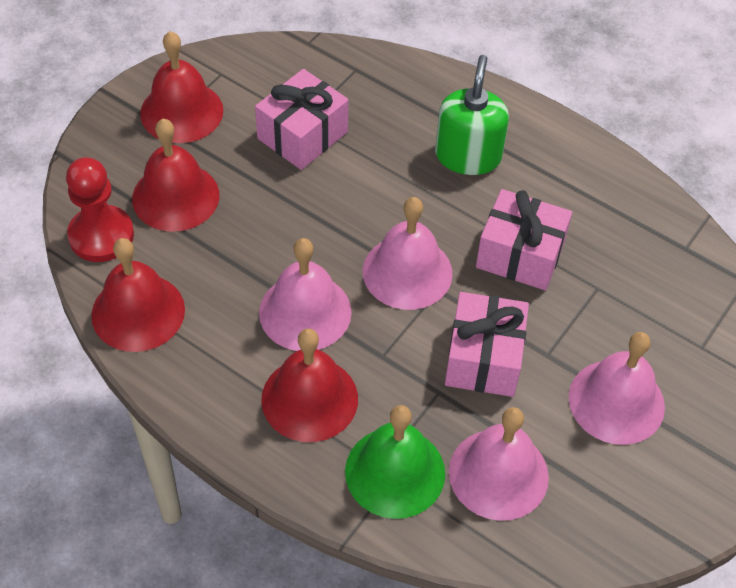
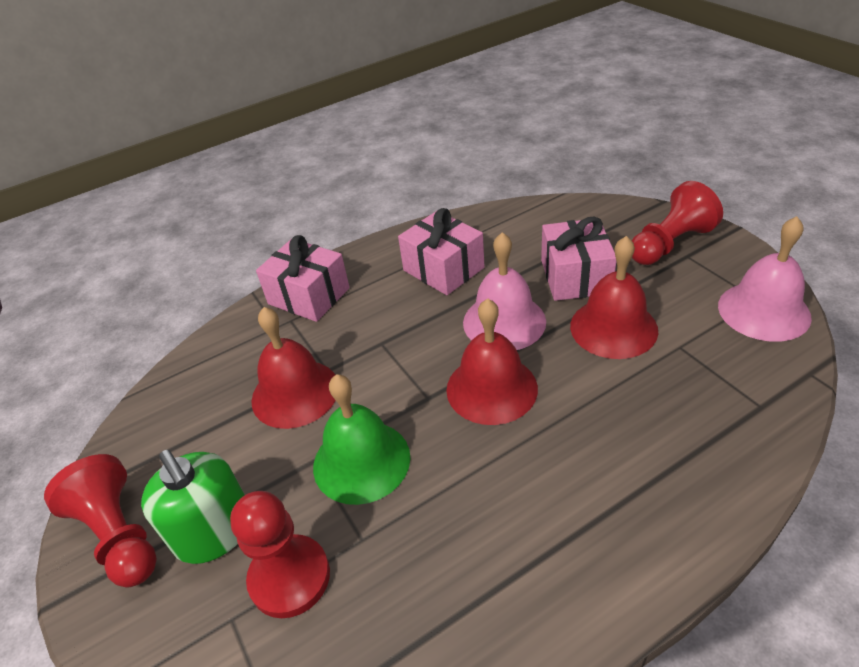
pink bell: [259,238,352,351] [363,197,453,310] [449,407,549,521] [569,332,665,445] = 4 -> [463,232,546,350] [718,216,812,342] = 2
red bell: [91,238,185,352] [132,119,219,232] [140,31,223,143] [261,328,358,442] = 4 -> [251,307,336,429] [446,298,538,425] [570,236,658,359] = 3
red pawn: [66,157,134,262] = 1 -> [44,454,157,587] [230,491,330,618] [632,181,723,265] = 3

